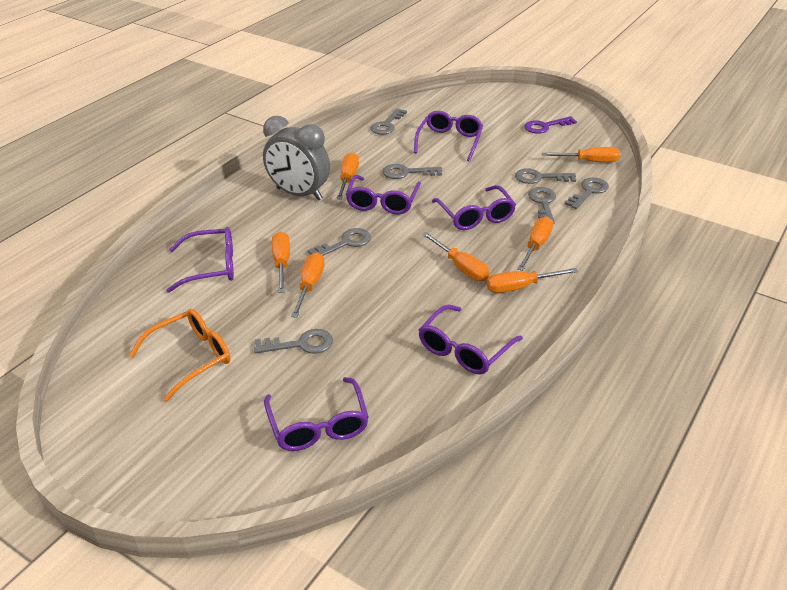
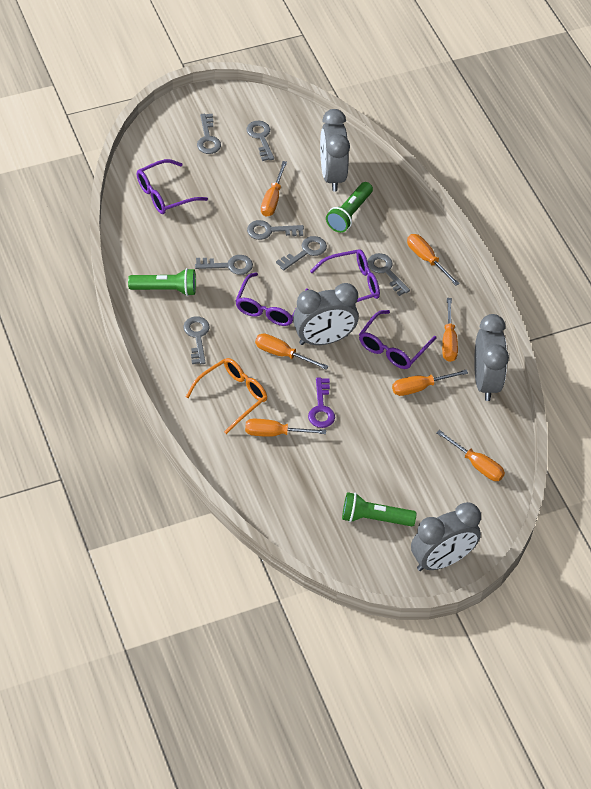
green flashlight: none = 0 -> [128,268,196,296] [326,182,373,233] [342,492,417,526] = 3
grey clock: [263,116,330,201] = 1 -> [293,283,359,345] [320,109,350,192] [411,502,481,571] [474,314,509,401] = 4
purple glasses: [166,227,234,293] [264,377,369,451] [346,175,421,214] [414,111,483,162] [418,305,523,375] [432,185,516,230] = 6 -> [137,159,208,214] [235,272,309,326] [310,249,380,302] [359,310,436,369] = 4

